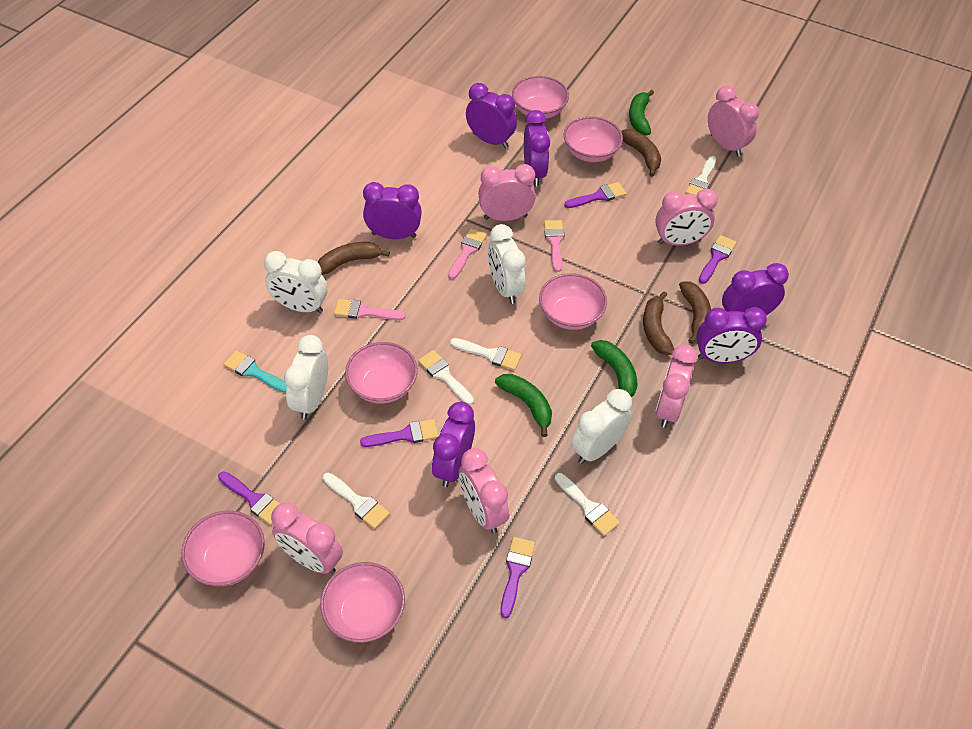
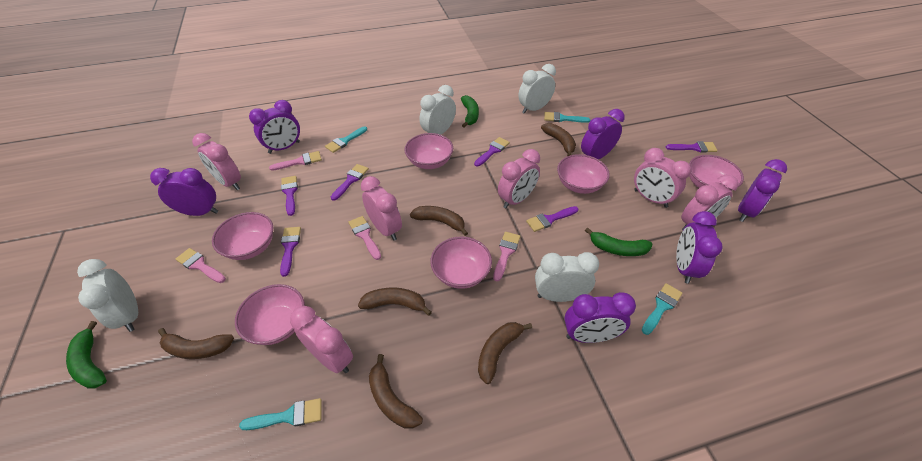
brown banana: [318,242,390,275] [621,129,661,177] [643,291,674,355] [679,282,711,344] = 4 -> [158,328,234,359] [358,287,432,316] [369,354,423,428] [410,206,468,236] [478,322,532,384] [541,123,576,156] = 6
pink brush: [334,299,406,320] [448,229,487,279] [544,220,564,272] = 3 -> [176,248,226,283] [269,151,322,171] [348,216,381,260] [493,232,520,281] = 4
purple brush: [218,471,280,525] [360,419,439,447] [500,537,535,618] [564,182,626,208] [699,235,737,284] = 5 -> [280,227,301,277] [281,176,298,216] [331,164,369,201] [474,137,510,167] [526,206,578,232] [666,141,718,153] = 6
turquoise brush: [223,350,286,393] = 1 -> [239,398,322,430] [325,126,367,153] [544,112,590,123] [642,283,683,335] = 4
white brush: [323,472,390,529] [418,350,474,405] [450,338,522,370] [555,473,620,536] [686,156,716,195] = 5 -> none = 0

